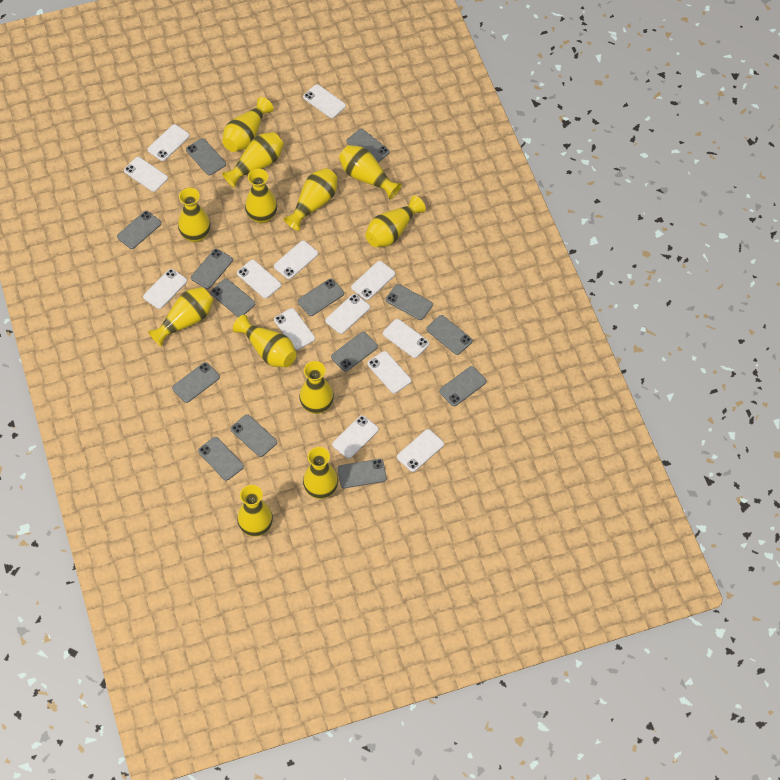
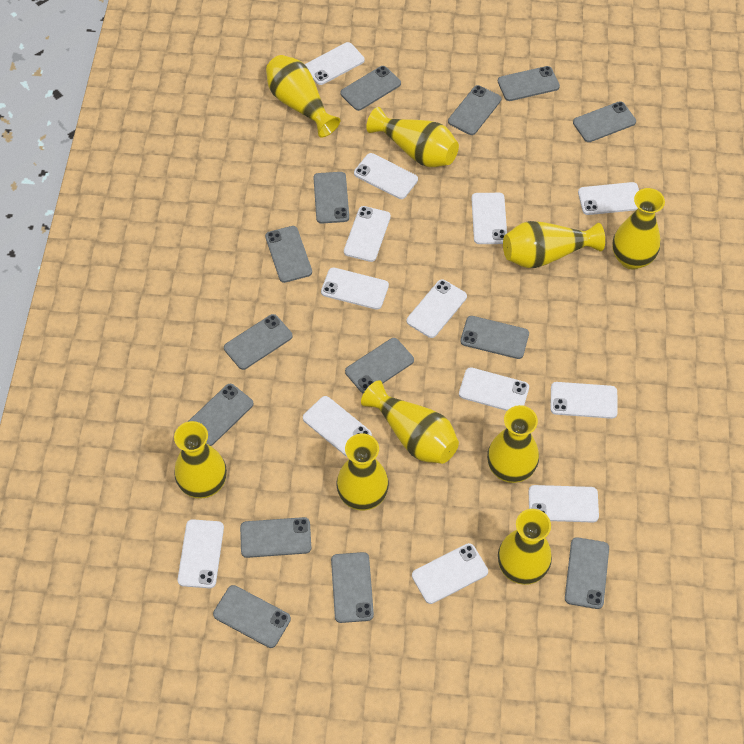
yellow vase: [148,287,214,347] [178,188,211,242] [222,132,284,188] [223,97,273,152] [233,315,297,367] [237,485,273,537] [245,169,277,224] [284,168,338,231] [299,361,334,414] [303,447,338,499] [339,145,402,200] [365,196,426,247] = 12 -> [174,421,227,498] [266,55,340,138] [337,433,389,510] [361,380,459,464] [366,107,459,167] [487,405,539,483] [498,509,552,585] [503,221,605,268] [612,188,665,269] = 9

